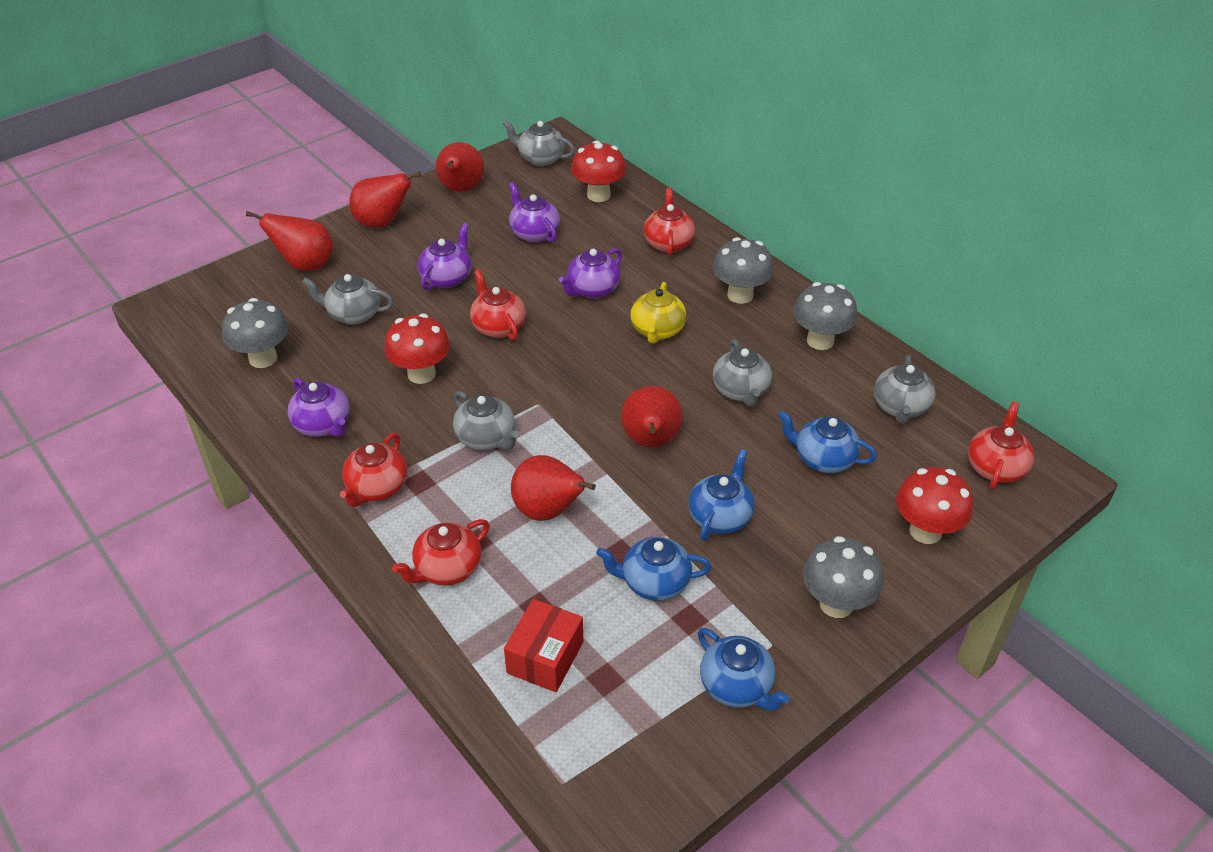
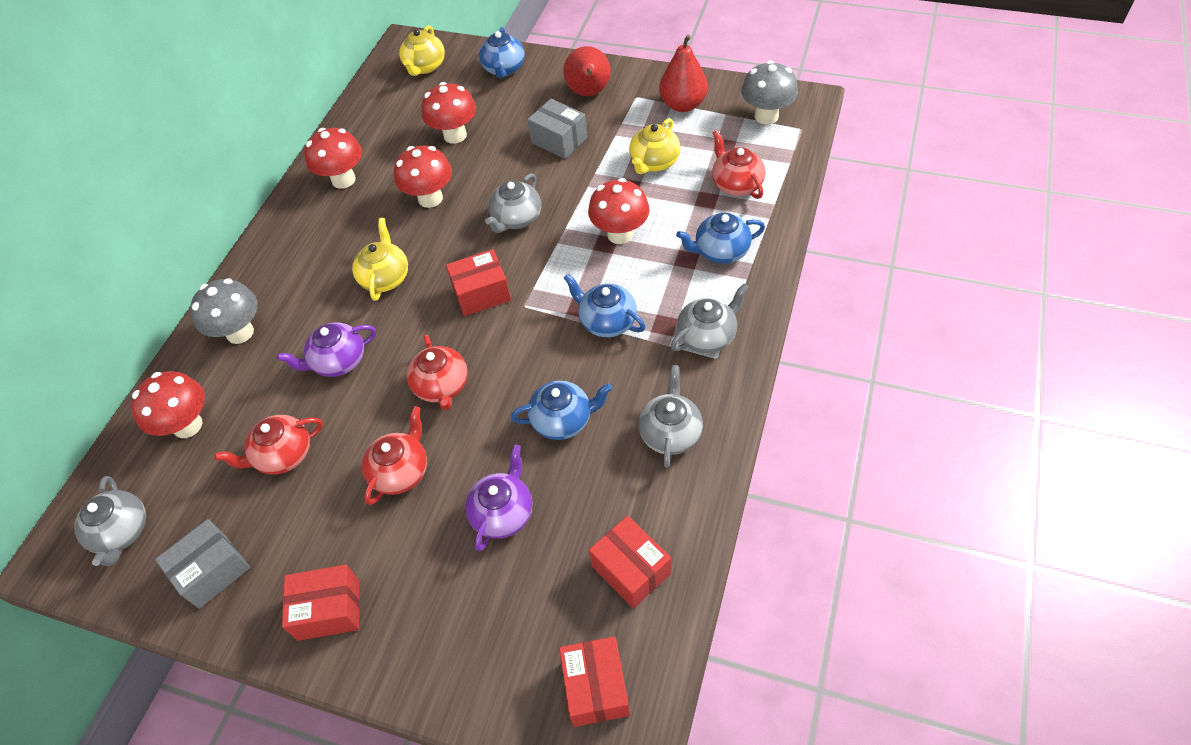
grey box: none = 0 -> [155,519,250,609] [527,99,587,159] = 2
grey mushroom: [222,298,288,368] [713,237,774,304] [793,282,857,350] [803,536,883,618] = 4 -> [190,279,258,344] [741,60,798,125] = 2
grey teapot: [302,274,394,325] [453,391,519,450] [503,120,575,166] [713,339,772,407] [874,355,936,424] = 5 -> [74,476,146,566] [485,173,541,233] [639,365,703,468] [671,284,749,353] = 4
purple teapot: [288,378,350,437] [418,223,471,290] [509,182,560,243] [559,248,622,299] = 4 -> [277,322,376,377] [465,445,532,552] = 2
red box: [504,599,583,692] = 1 -> [282,564,360,641] [446,249,511,316] [559,636,630,727] [589,516,671,609] = 4
red mushroom: [384,314,450,384] [571,141,626,202] [896,467,973,544] = 3 -> [131,371,205,438] [304,128,362,189] [394,146,452,208] [421,82,476,144] [588,178,650,244] = 5
red pear: [246,211,333,271] [349,172,421,228] [436,142,484,192] [511,455,596,521] [621,386,683,448] = 5 -> [563,46,611,96] [659,35,708,112] = 2
red teapot: [340,433,407,507] [392,519,489,585] [470,269,526,341] [644,188,695,256] [968,401,1034,489] = 5 -> [214,415,323,475] [362,406,427,505] [407,335,468,410] [712,130,765,199] = 4
yellow teapot: [630,282,686,344] = 1 -> [352,218,408,301] [399,25,445,76] [629,118,680,174] = 3

